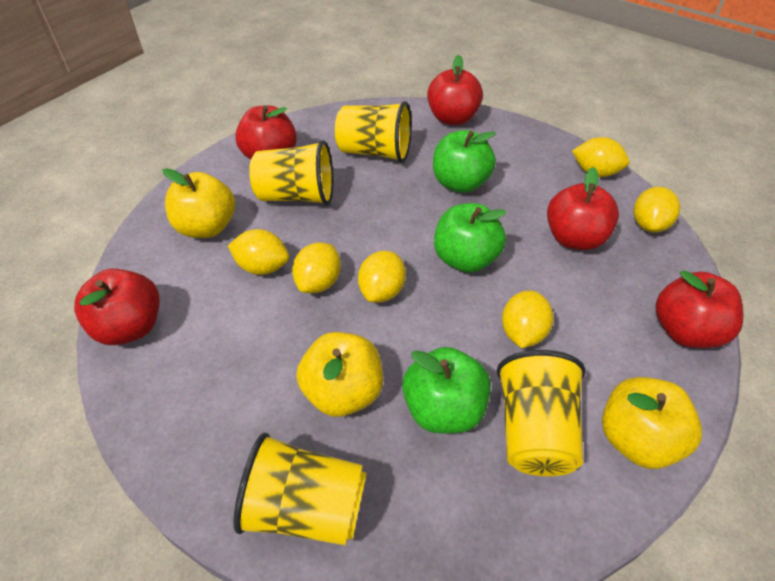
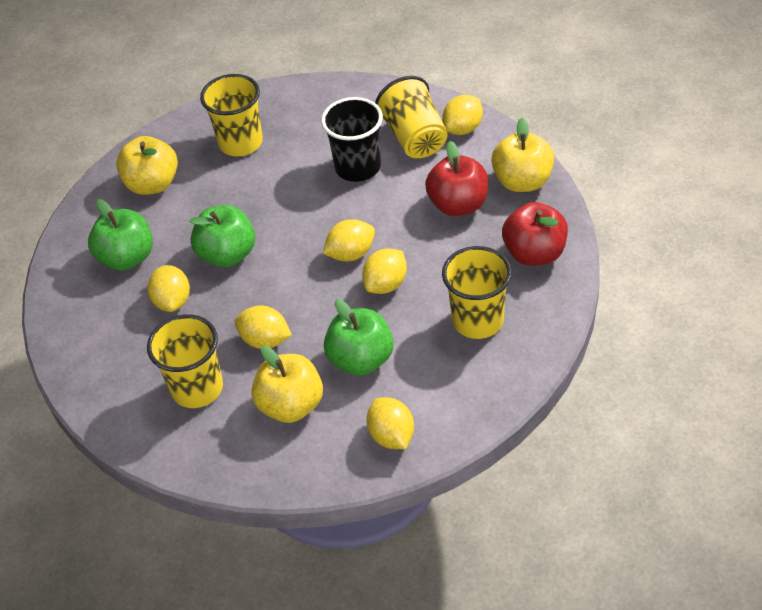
black cup: none = 0 -> [321,97,383,182] = 1
red apple: [74,269,160,345] [235,105,297,159] [427,55,483,125] [547,167,619,250] [655,270,743,348] = 5 -> [425,141,488,216] [502,202,568,266] = 2

